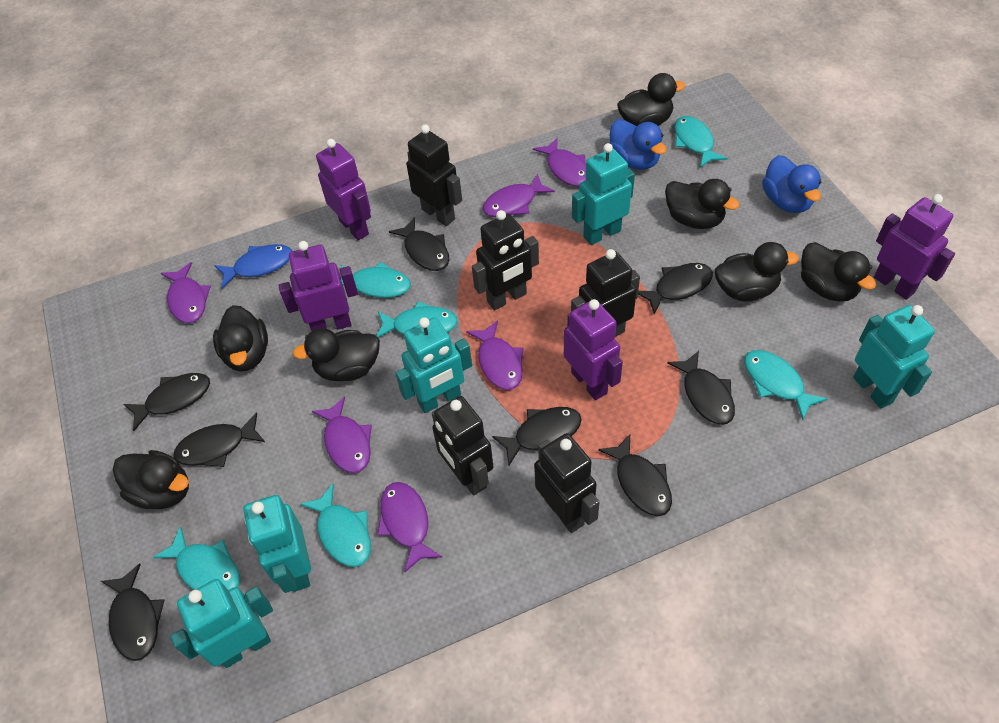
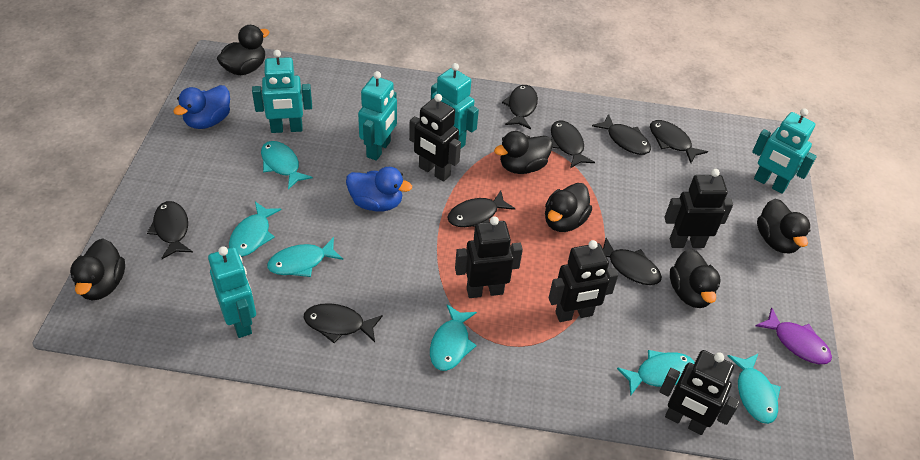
black duck: [113,450,189,509] [213,305,268,371] [293,328,380,381] [617,73,685,126] [665,179,740,229] [715,242,799,302] [801,242,876,301] = 7 -> [70,238,125,300] [217,25,269,75] [494,131,553,174] [545,183,592,232] [670,248,721,308] [757,199,810,254] = 6
blue fish: [214,244,292,289] = 1 -> none = 0
purple fish: [161,262,211,323] [311,397,372,473] [377,482,442,572] [466,320,524,390] [483,173,555,217] [533,137,587,186] = 6 -> [755,307,832,364] = 1
purple robot: [279,241,358,331] [316,139,371,240] [564,299,623,400] [874,194,955,300] = 4 -> none = 0

